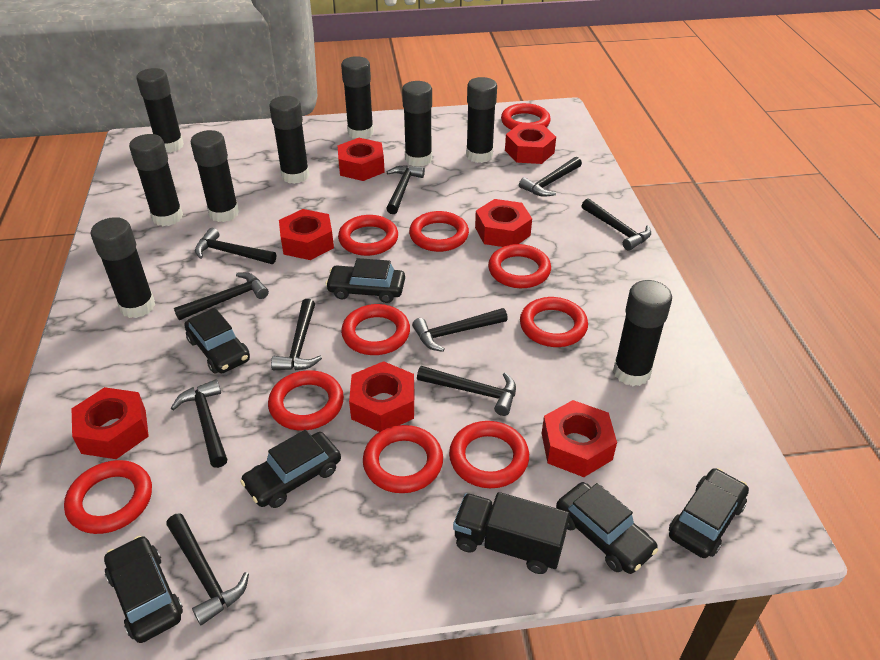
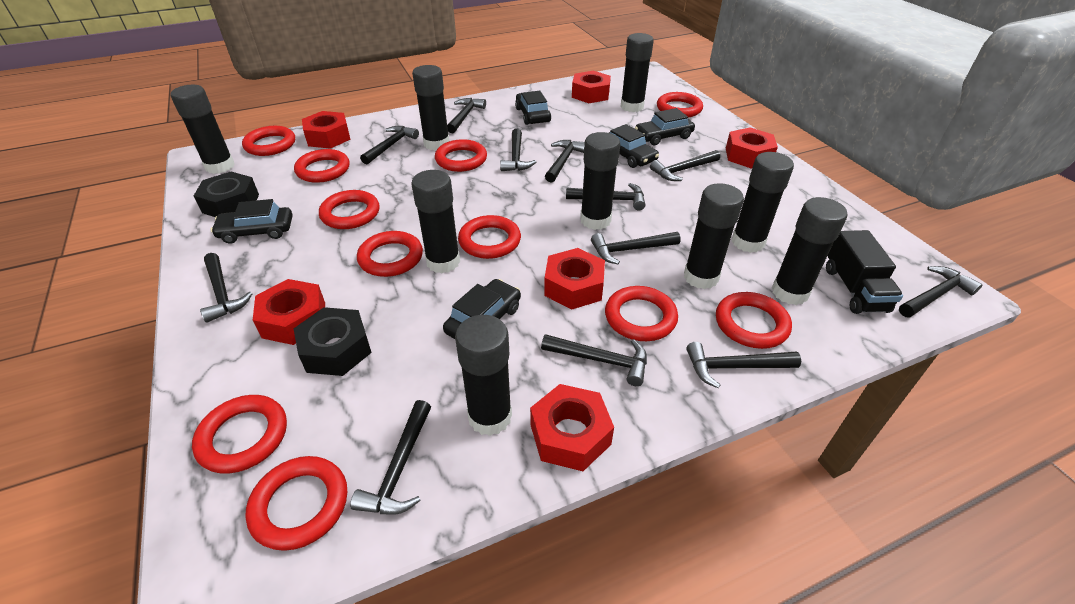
black car: [104,536,183,643] [184,308,250,374] [240,430,341,508] [325,258,405,303] [556,482,658,574] [669,468,749,558] = 6 -> [211,199,292,244] [443,279,521,339] [515,91,551,125] [609,124,659,168] [635,108,695,145] = 5
black hammer: [166,513,249,625] [171,379,227,468] [174,272,269,320] [195,228,276,264] [271,299,322,370] [386,165,425,214] [412,308,508,352] [417,366,516,416] [519,157,582,197] [582,199,651,251] = 10 -> [200,253,253,323] [350,400,431,515] [360,126,419,164] [447,98,486,133] [500,129,536,171] [541,334,647,386] [545,140,585,183] [566,183,645,211] [591,232,681,264] [650,150,720,181] [686,342,801,388] [899,266,983,318] = 12
black nut: none = 0 -> [194,171,259,217] [294,307,372,376] = 2
red nut: [72,387,149,459] [279,209,334,260] [337,138,385,181] [349,361,414,432] [475,199,532,247] [505,124,556,164] [542,400,617,477] = 7 -> [253,279,325,345] [302,111,351,149] [530,384,614,471] [544,248,605,310] [572,71,611,103] [726,127,778,169] = 6
red ring: [64,460,152,534] [268,370,344,431] [338,215,398,256] [341,304,410,355] [363,425,443,493] [409,211,469,252] [449,421,529,488] [488,244,551,288] [501,103,551,130] [520,297,588,347] = 10 -> [192,395,287,474] [242,126,295,156] [245,456,347,551] [294,149,350,183] [319,190,380,229] [357,231,423,277] [435,139,487,172] [458,215,521,259] [605,286,678,341] [657,92,703,118] [716,292,792,349] = 11

